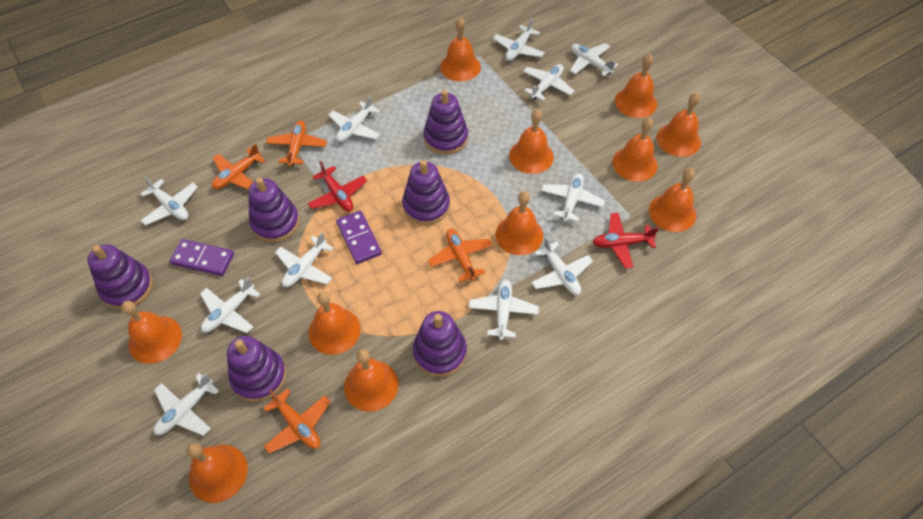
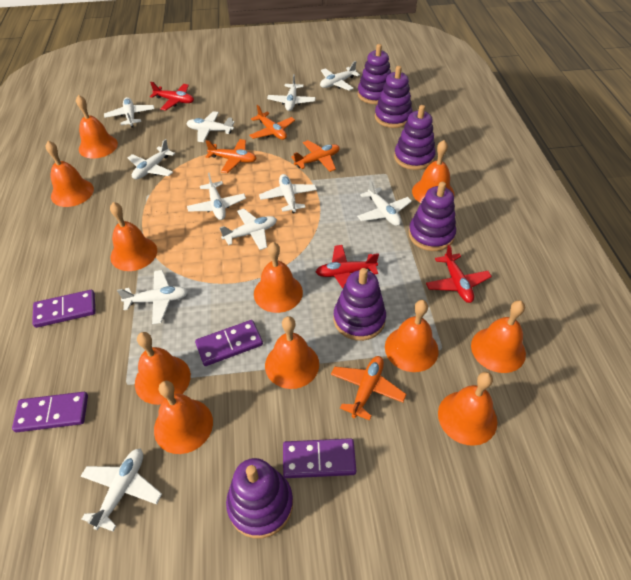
purple domino: [170,239,234,276] [336,211,382,264] = 2 -> [12,392,88,432] [32,290,96,328] [195,320,263,366] [283,438,356,478] = 4
red plane: [308,161,367,212] [593,213,659,269] = 2 -> [150,82,194,111] [316,245,379,288] [426,244,492,303] = 3

